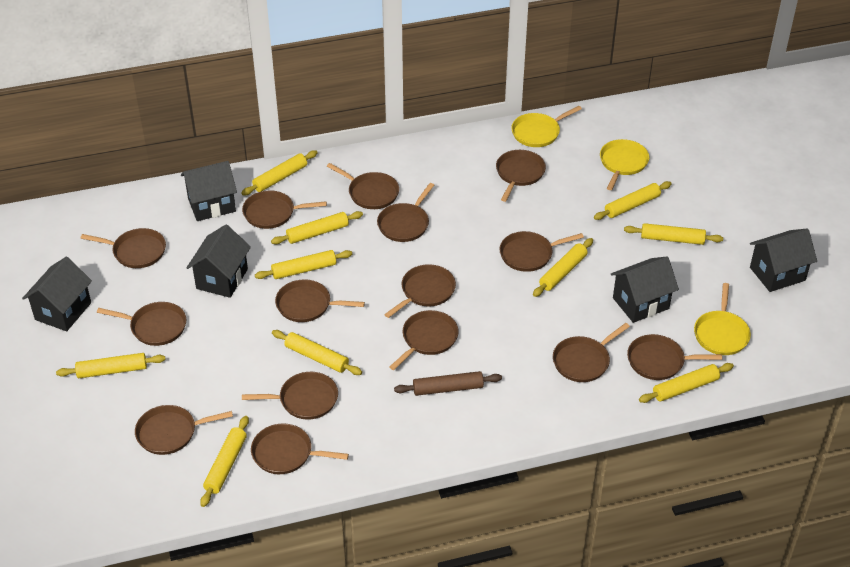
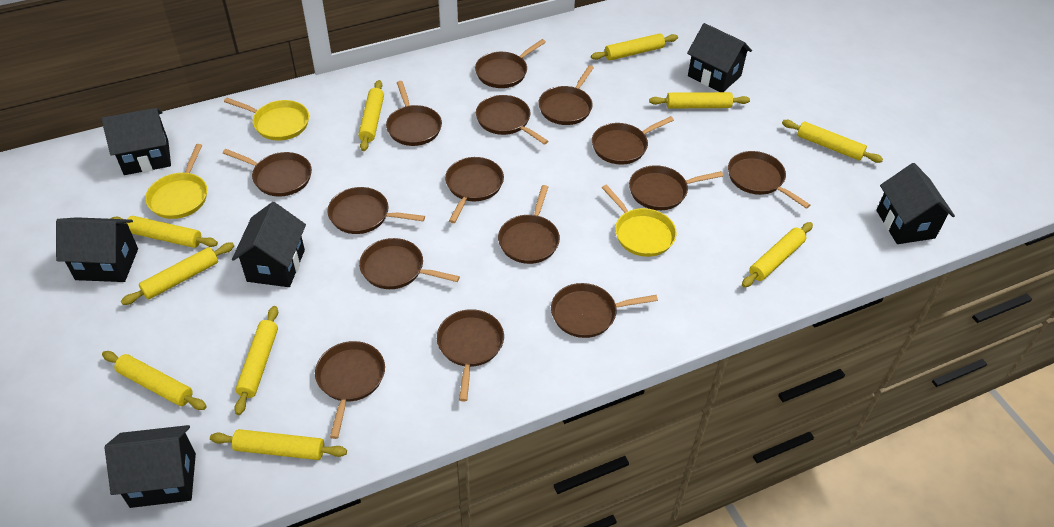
black house: [22,257,92,331] [181,161,237,221] [186,225,251,298] [611,257,679,323] [750,228,817,292] = 5 -> [56,217,138,282] [101,108,171,175] [105,425,196,508] [232,202,306,287] [687,23,752,92] [876,163,955,244] = 6
brown rolling pin: [394,371,502,396] = 1 -> none = 0

